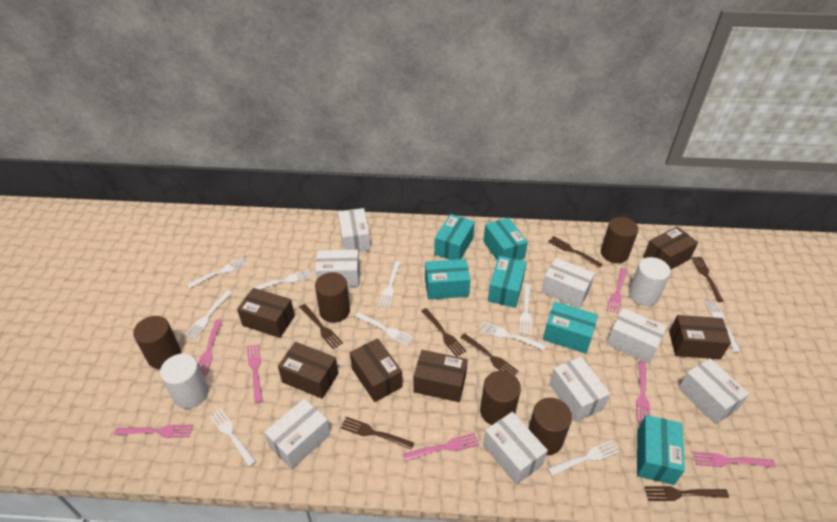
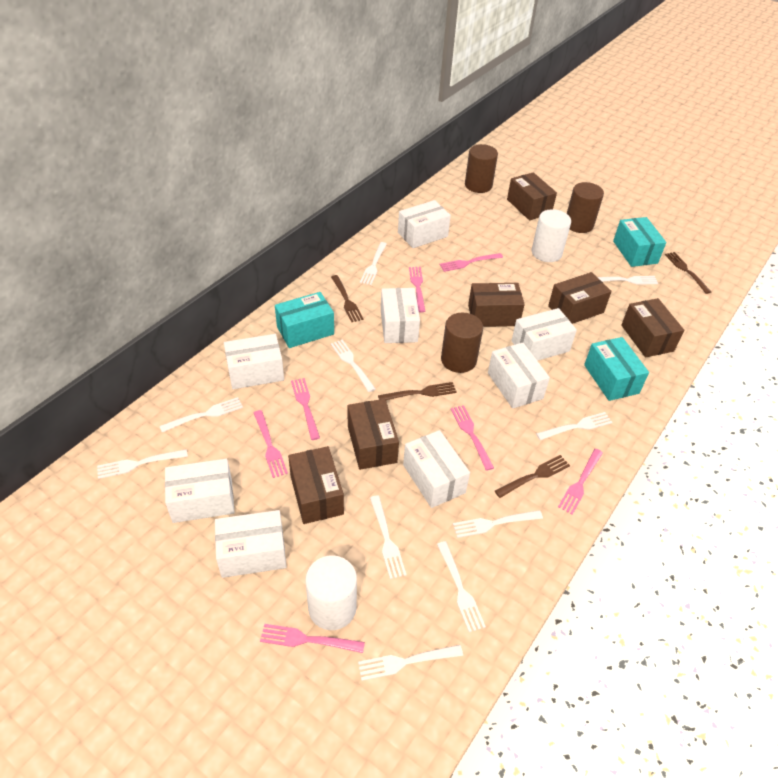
brown cylinder: [133,316,181,369] [315,272,350,323] [480,371,521,425] [528,398,572,455] [601,217,638,263] = 5 -> [441,313,483,373] [465,144,498,193] [567,182,604,233] = 3
brown fork: [299,304,343,349] [341,417,414,450] [421,308,466,357] [460,333,519,375] [548,236,603,268] [645,486,729,501] [691,257,723,302] = 7 -> [331,275,364,322] [378,382,457,400] [495,455,570,498] [665,252,711,294] = 4
turquoise box: [425,259,471,299] [434,214,475,260] [483,217,528,260] [488,256,527,308] [543,301,598,354] [637,415,685,485] = 6 -> [275,292,334,348] [584,337,649,401] [613,217,666,267] = 3

